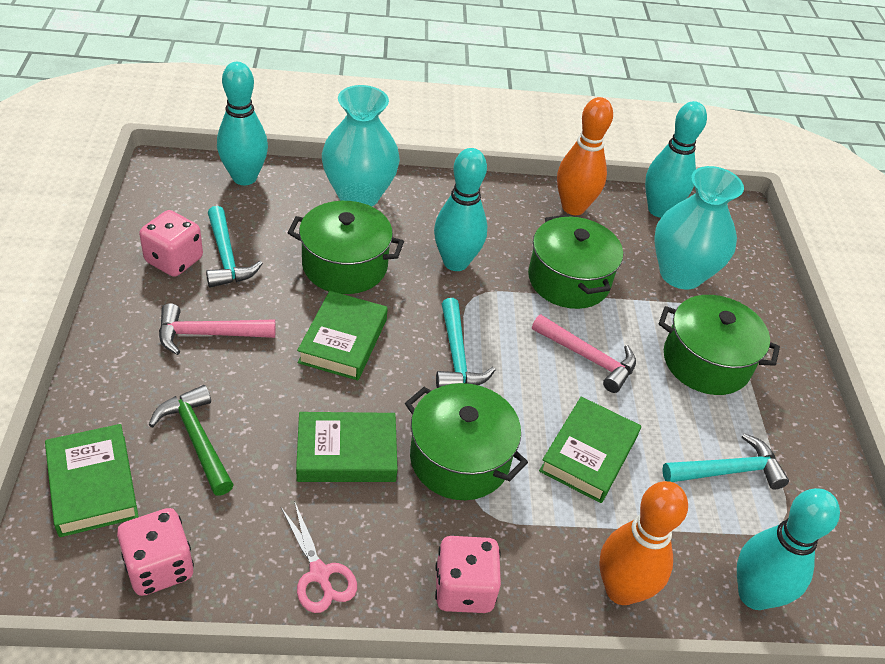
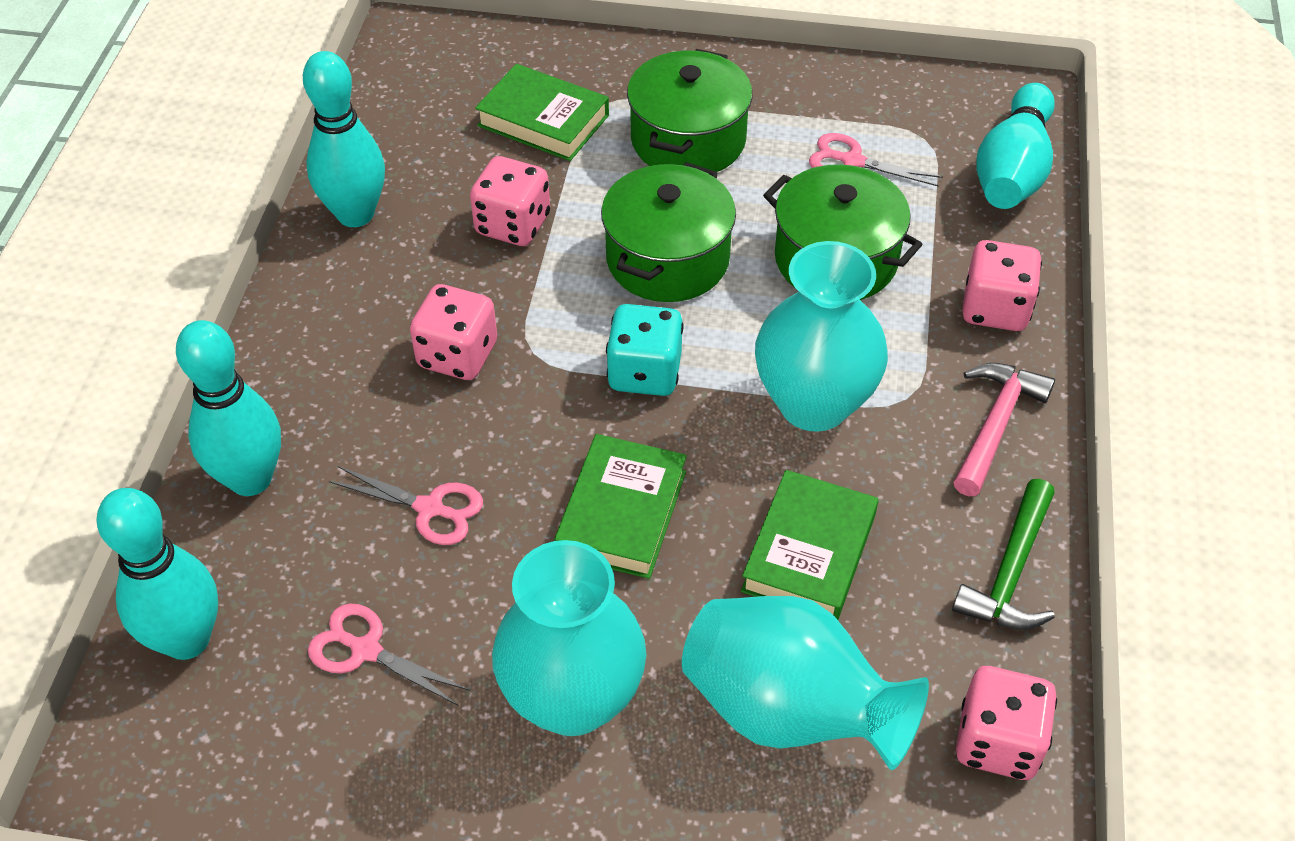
green book: [45,424,139,537] [296,412,398,482] [297,291,388,381] [539,397,641,503] = 4 -> [475,64,609,161] [554,434,687,579] [741,470,878,620] = 3
green pot: [287,201,404,294] [405,383,528,500] [528,215,623,309] [659,295,780,395] = 4 -> [601,162,736,302] [627,49,752,172] [763,164,922,300] = 3
orange bowling pin: [557,97,613,215] [599,481,688,605] = 2 -> none = 0
pink dice: [117,508,194,596] [139,210,203,277] [435,536,501,613] = 3 -> [410,284,497,380] [470,156,550,246] [956,666,1057,780] [962,240,1042,331] = 4
pink hammer: [159,303,276,355] [532,314,636,393] = 2 -> [953,363,1055,496] = 1
pink scissors: [281,501,357,613] = 1 -> [308,604,470,706] [329,466,483,545] [809,133,943,187] = 3
turquoise dice: none = 0 -> [606,304,684,396] = 1
turquoise hammer: [206,206,263,288] [436,298,495,388] [662,433,789,489] = 3 -> none = 0
turquoise vase: [322,85,400,207] [654,166,744,289] = 2 -> [492,540,646,736] [682,596,929,770] [755,241,888,432] = 3

